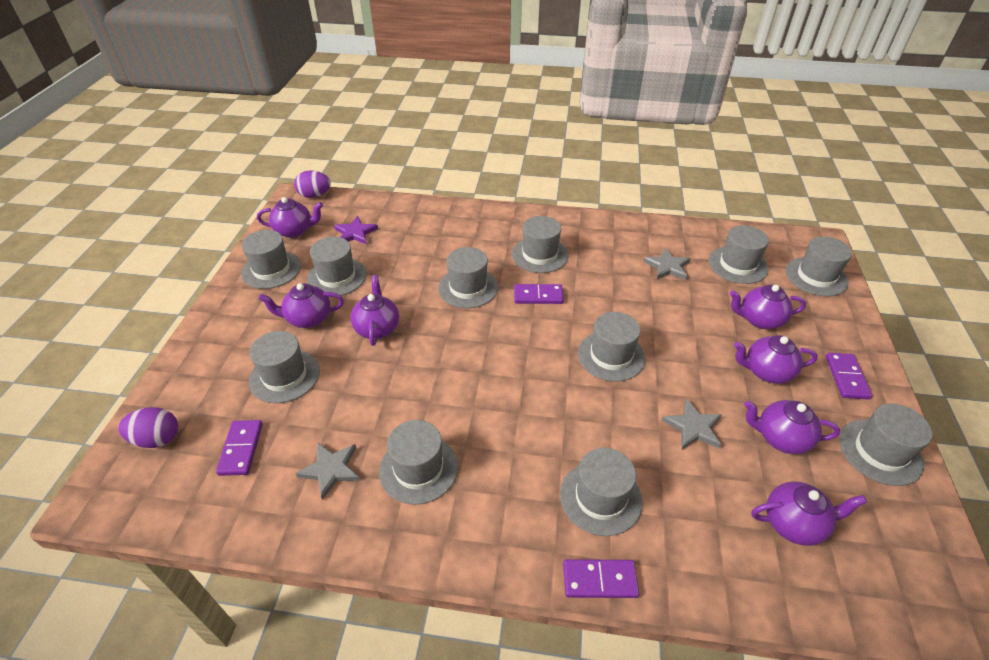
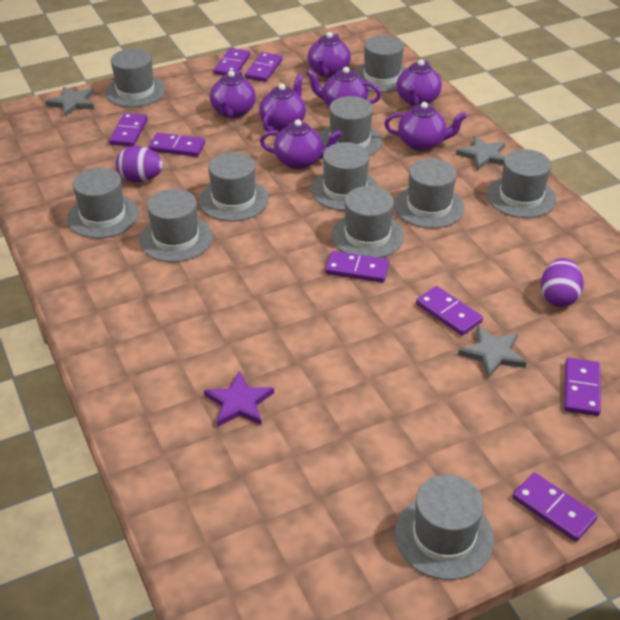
purple domino: [216,420,263,476] [514,284,564,304] [563,559,639,598] [826,353,872,400] = 4 -> [109,113,148,147] [149,133,205,157] [214,48,250,75] [245,52,282,82] [325,251,389,283] [416,286,483,336] [512,472,598,542] [564,358,601,416] = 8

